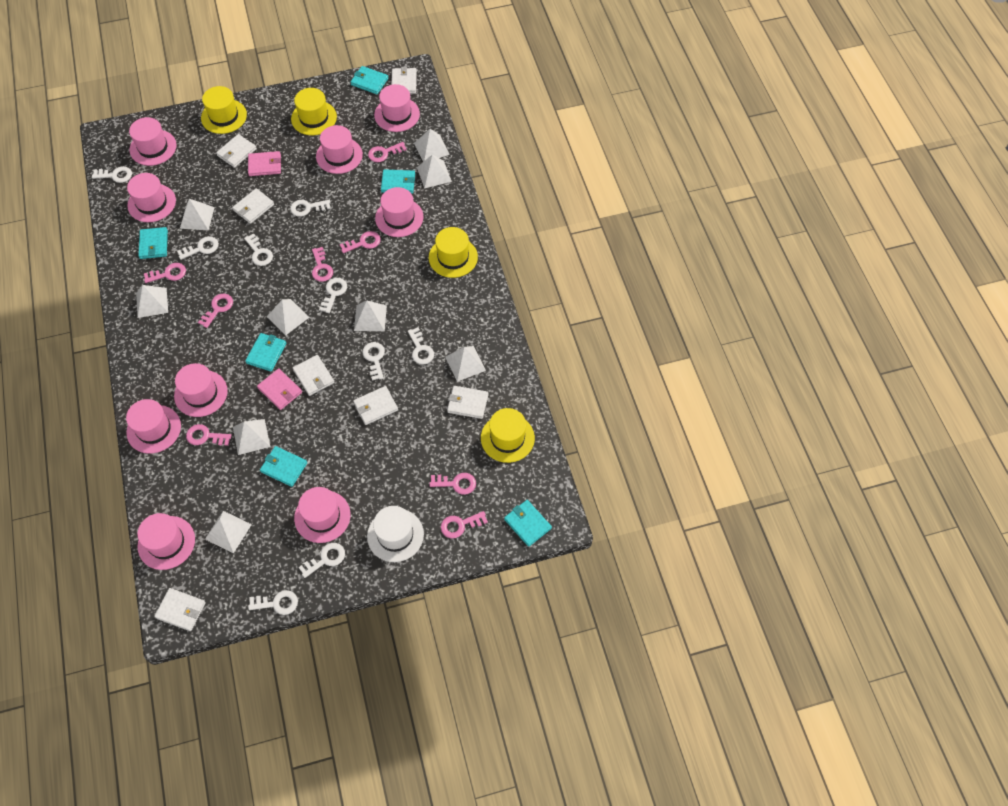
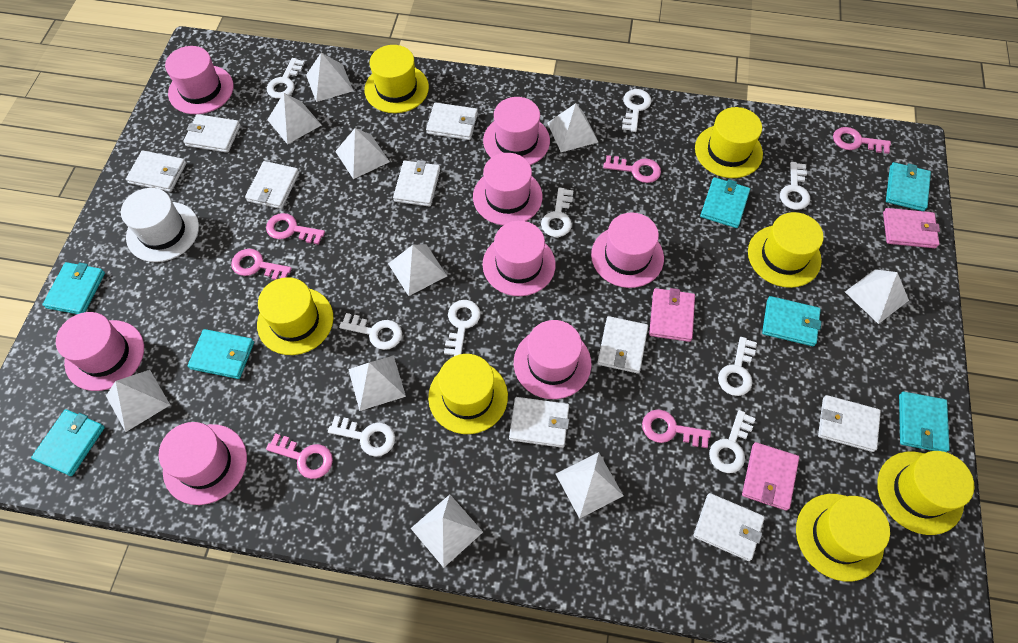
pink hat: [126,399,181,454] [127,173,176,222] [129,117,176,166] [137,513,195,570] [174,363,228,417] [294,487,351,543] [316,125,363,174] [374,84,420,132] [375,187,423,237] = 9 -> [56,312,144,391] [159,422,247,505] [165,46,234,114] [473,153,542,225] [482,221,556,296] [483,97,550,165] [514,320,591,399] [591,212,664,288] = 8
pink key: [144,263,186,283] [186,424,232,446] [198,294,233,328] [312,247,333,282] [340,231,381,253] [368,142,407,162] [430,473,476,495] [441,511,488,539] = 8 -> [231,249,292,280] [266,213,325,245] [266,433,333,479] [603,155,661,183] [642,410,711,448] [833,127,891,154] = 6
pink wallet: [248,151,281,176] [257,368,302,410] = 2 -> [649,288,695,342] [742,442,799,511] [883,208,940,248] = 3
turquoise wallet: [138,227,168,259] [245,333,286,372] [260,446,307,487] [350,66,389,94] [381,170,415,194] [504,500,552,547] = 6 -> [31,409,105,476] [42,262,105,314] [188,329,254,379] [700,177,750,228] [762,296,821,346] [886,162,931,211] [899,392,950,452] = 7
white pyramid: [136,285,168,318] [180,199,215,230] [205,511,252,553] [233,419,270,455] [267,299,310,335] [354,301,387,331] [414,129,450,162] [417,154,452,188] [445,346,486,382] = 9 -> [106,370,170,432] [267,93,321,144] [306,53,353,102] [335,128,390,179] [348,355,406,411] [388,244,447,296] [411,495,483,568] [547,103,598,152] [556,452,624,519] [845,269,909,324] = 10
white wallet: [154,588,206,631] [216,134,257,168] [232,188,274,224] [293,355,334,396] [353,386,398,425] [391,67,417,94] [447,386,489,419] = 7 -> [126,151,186,192] [183,114,241,153] [245,161,299,209] [393,160,440,207] [426,102,478,140] [509,397,569,448] [597,316,648,374] [694,493,765,561] [818,395,881,452] = 9
yellow hat: [201,86,247,134] [291,88,337,135] [429,227,478,278] [481,408,535,463] = 4 -> [257,277,334,355] [364,45,429,113] [428,354,508,434] [695,107,763,178] [748,212,824,288] [796,494,890,582] [877,451,975,535] = 7

